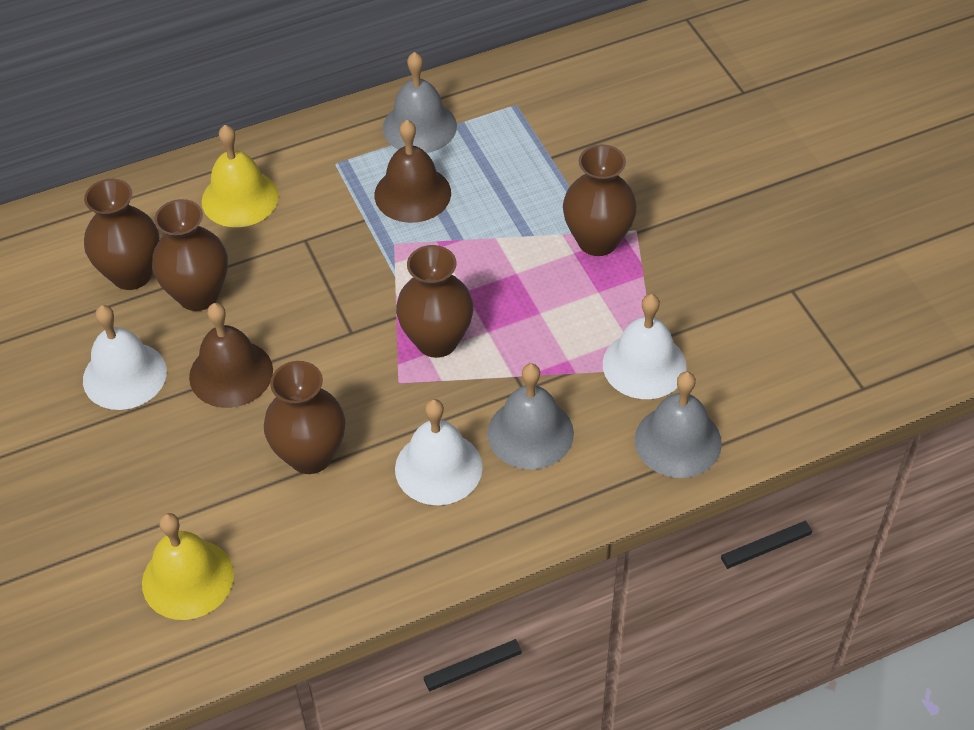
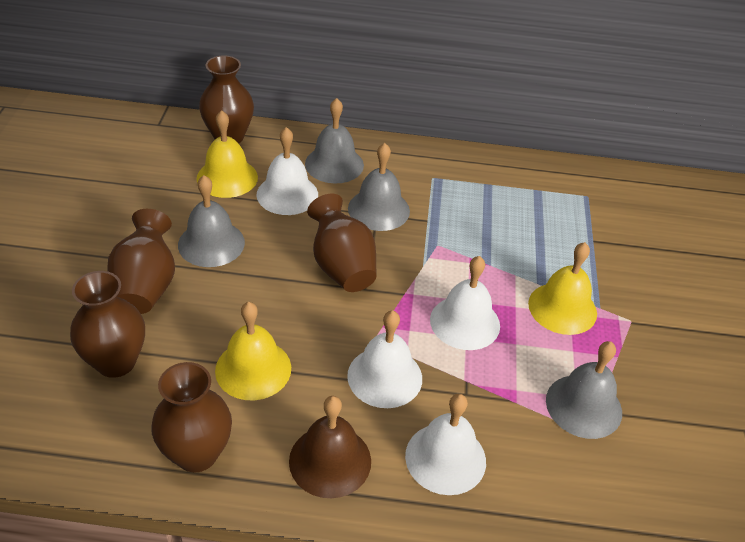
brown bell: [189,303,273,408] [375,120,451,223] = 2 -> [289,396,371,498] = 1
grey bell: [383,52,457,153] [487,363,574,470] [635,372,722,478] = 3 -> [178,175,245,267] [305,98,364,184] [348,143,410,231] [546,341,622,439] = 4
white bell: [83,305,167,410] [395,399,483,505] [603,294,687,399] = 3 -> [256,127,318,215] [347,310,422,408] [405,394,486,495] [430,256,500,350] = 4
yellow bell: [142,513,234,620] [202,125,279,227] = 2 -> [196,110,258,198] [215,302,291,400] [528,242,597,335] = 3

